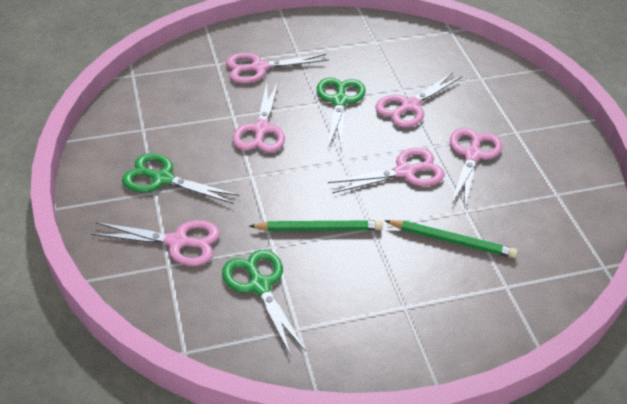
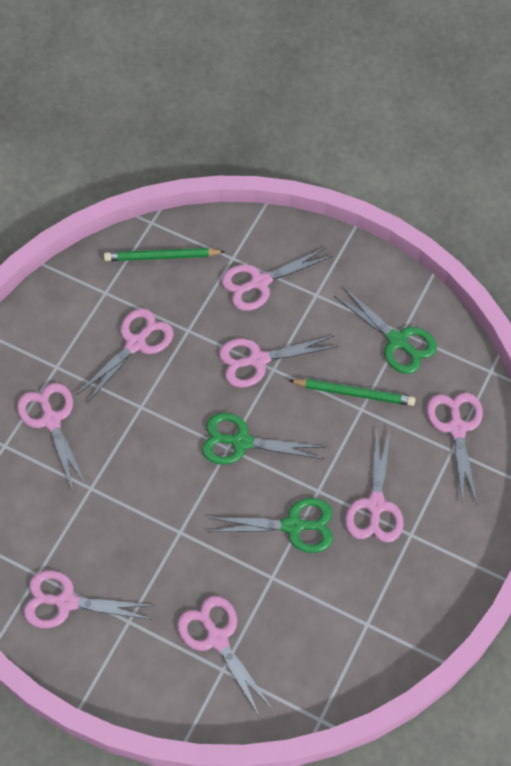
pink scissors: [91,220,220,266] [226,53,329,84] [233,81,285,153] [328,148,445,193] [375,72,462,128] [450,128,502,206] = 6 -> [17,383,86,490] [23,570,155,628] [76,308,174,403] [177,596,273,717] [219,336,338,388] [221,247,333,311] [345,427,404,543] [427,393,483,505] = 8

